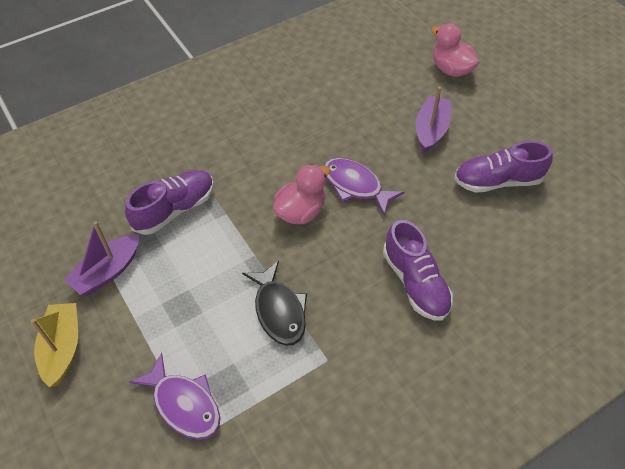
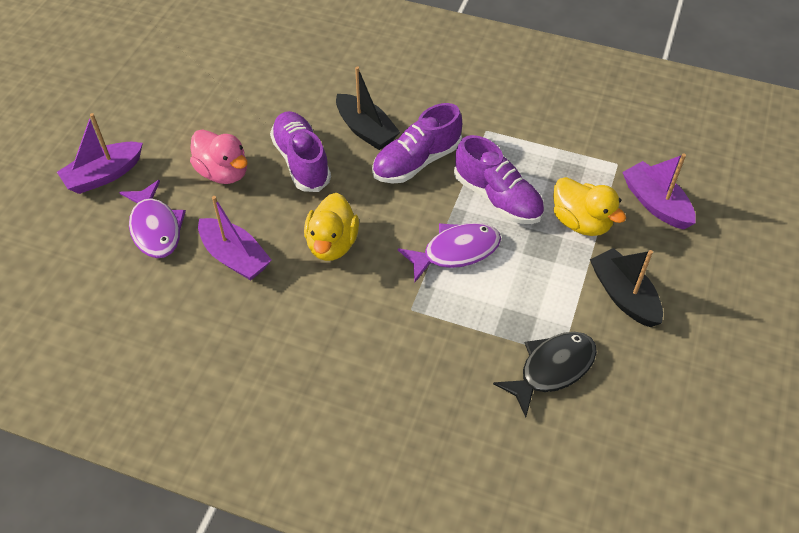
black boat: none = 0 -> [336,66,400,150] [590,248,663,327] = 2
pink duck: [273,164,330,224] [431,23,479,77] = 2 -> [190,130,247,184] = 1
purple boat: [64,221,139,295] [415,87,451,153] = 2 -> [57,113,143,194] [198,196,272,281] [622,154,696,230] = 3
yellow boat: [31,303,78,387] = 1 -> none = 0
yellow duck: none = 0 -> [304,193,359,261] [553,177,626,236] = 2

